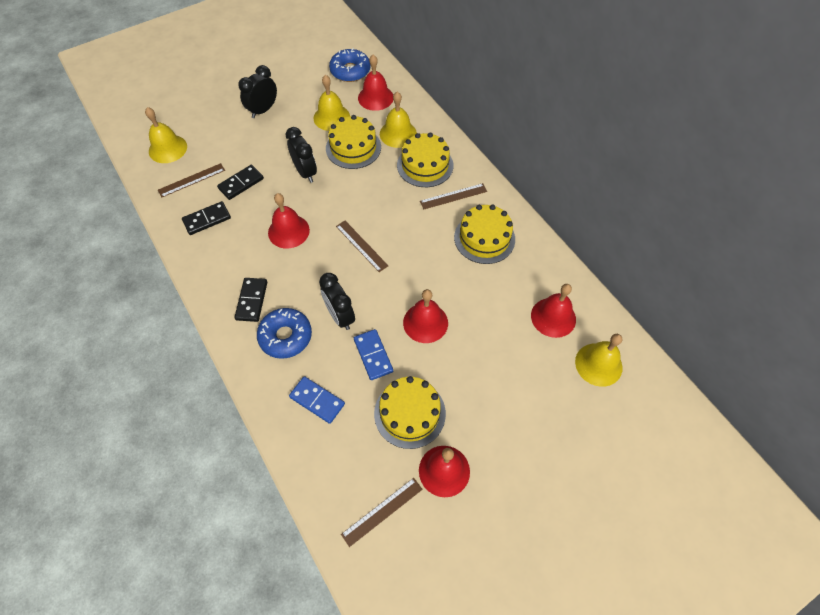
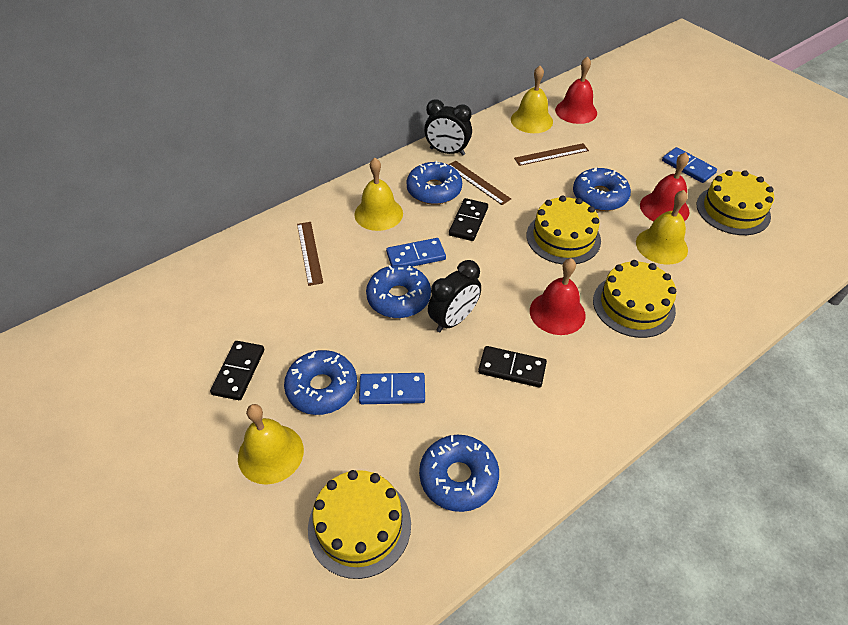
black clock: [238,65,277,118] [285,127,317,183] [319,273,355,330] = 3 -> [424,99,472,156] [428,260,481,332] = 2
blue domino: [289,376,345,424] [354,329,393,380] = 2 -> [359,373,425,404] [386,238,446,267] [662,147,717,183] = 3
blue donut: [257,308,312,359] [329,48,371,82] = 2 -> [284,350,357,415] [366,265,431,318] [407,161,462,205] [419,435,499,512] [573,168,631,211] = 5
brown ruler: [158,163,225,197] [336,221,388,272] [341,478,423,547] [420,183,487,209] = 4 -> [297,222,323,286] [449,161,511,205] [514,143,589,166] = 3
red bell: [268,193,310,249] [358,55,393,111] [403,289,448,343] [419,446,470,497] [531,284,576,338] = 5 -> [530,258,586,335] [555,56,597,124] [640,152,689,221] = 3

